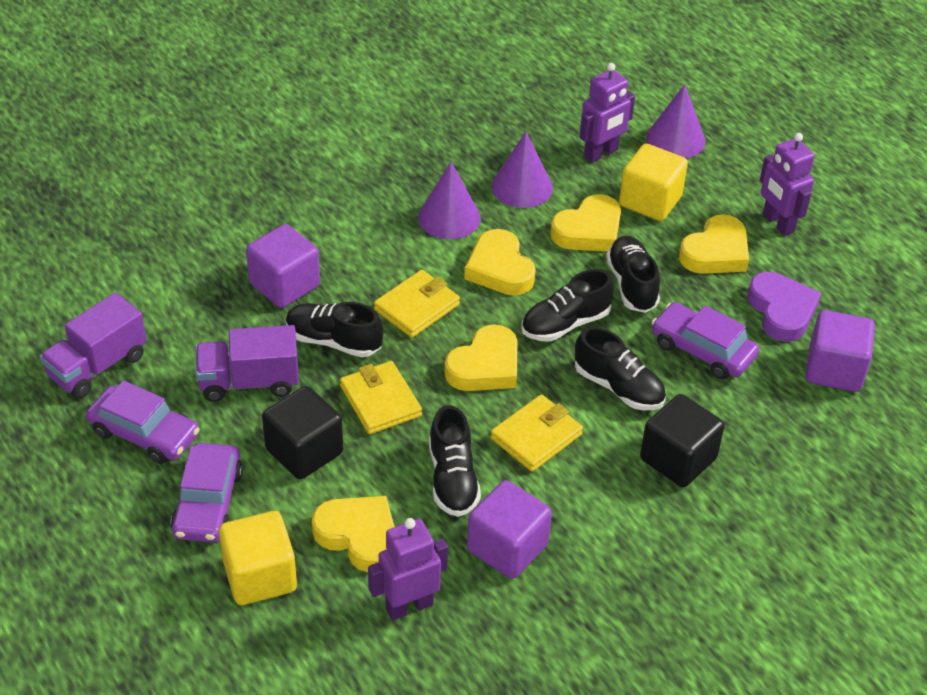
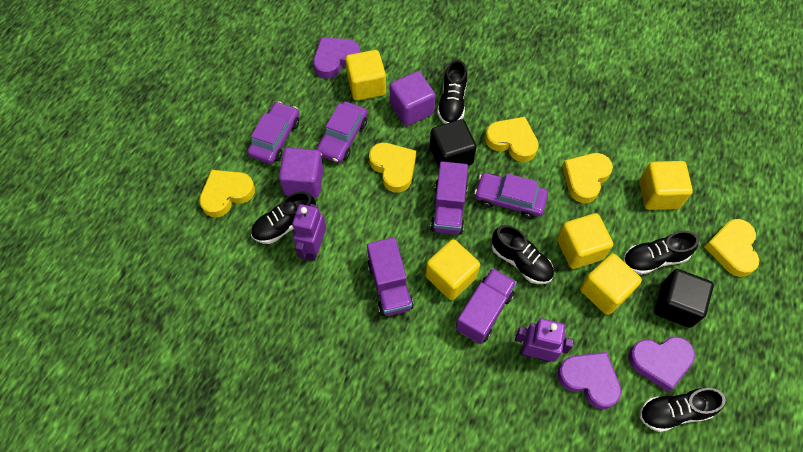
purple cone: [418,162,481,239] [492,132,553,208] [646,84,706,159] = 3 -> none = 0
purple cube: [246,224,320,308] [467,480,552,579] [806,310,875,392] = 3 -> [279,148,324,198] [390,71,435,126] = 2
purple heart: [747,272,821,342] = 1 -> [313,37,360,79] [557,352,621,409] [628,336,695,392] = 3
purple robot: [368,518,448,620] [580,63,635,163] [760,133,814,236] = 3 -> [292,204,326,261] [515,318,574,362] = 2
purple truck: [40,293,147,399] [196,325,299,402] = 2 -> [367,237,414,316] [430,161,468,235] [456,268,517,344] = 3
yellow cube: [219,511,297,605] [619,144,688,221] = 2 -> [345,50,386,101] [426,239,480,300] [557,213,613,269] [580,254,642,315] [639,161,693,210] = 5
yellow wallet: [340,361,422,434] [374,270,460,338] [491,395,583,472] = 3 -> none = 0

